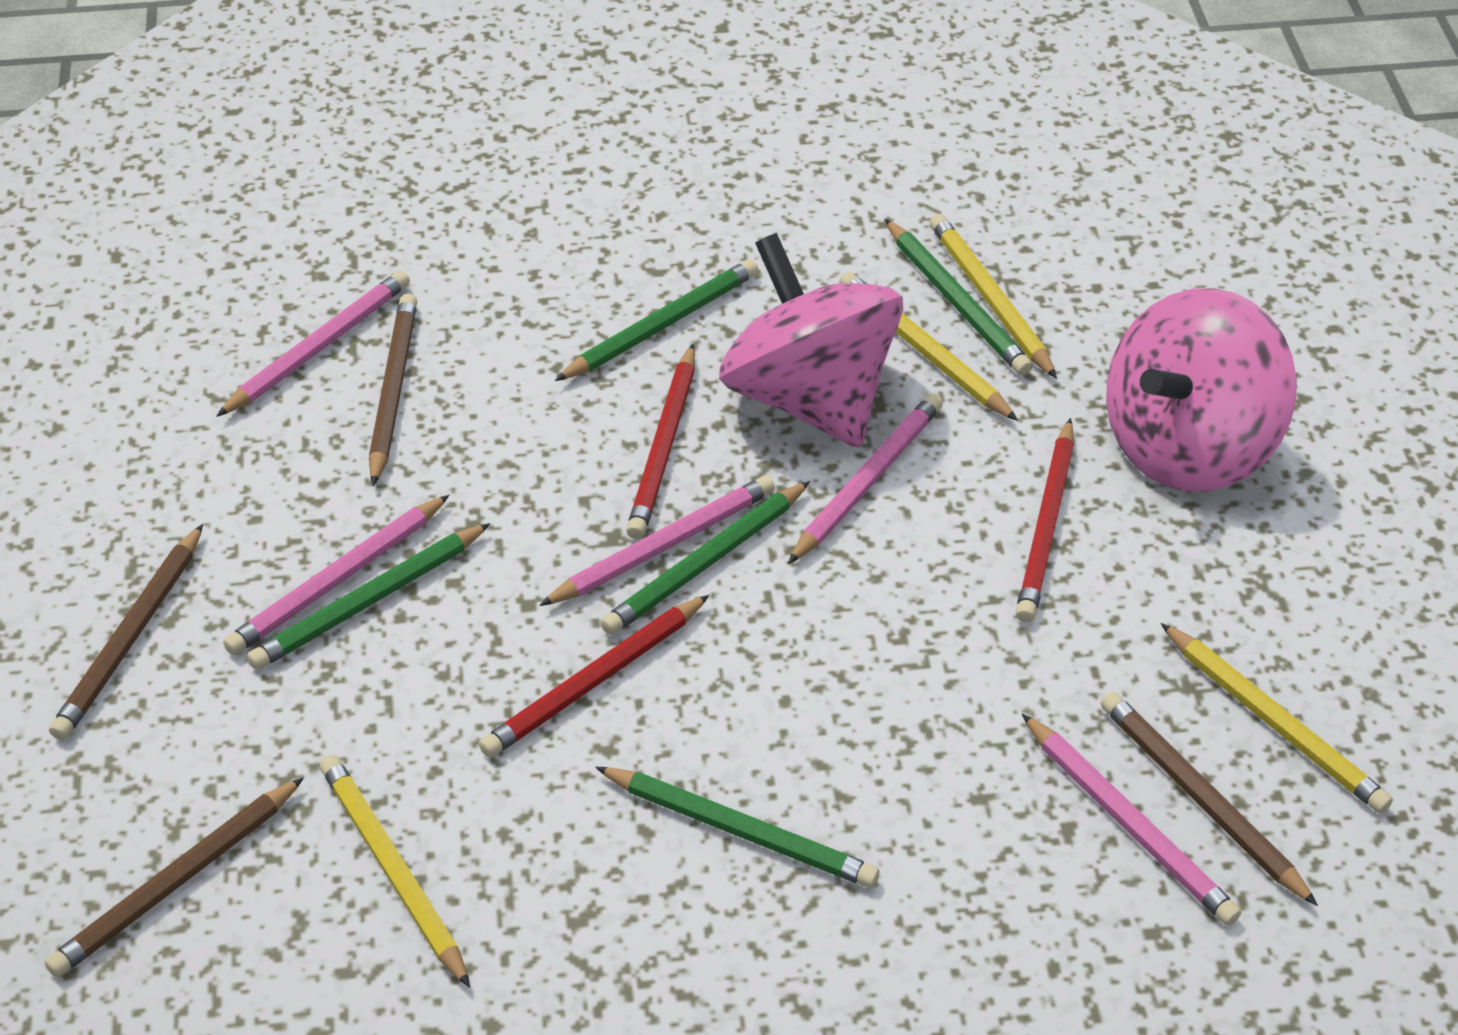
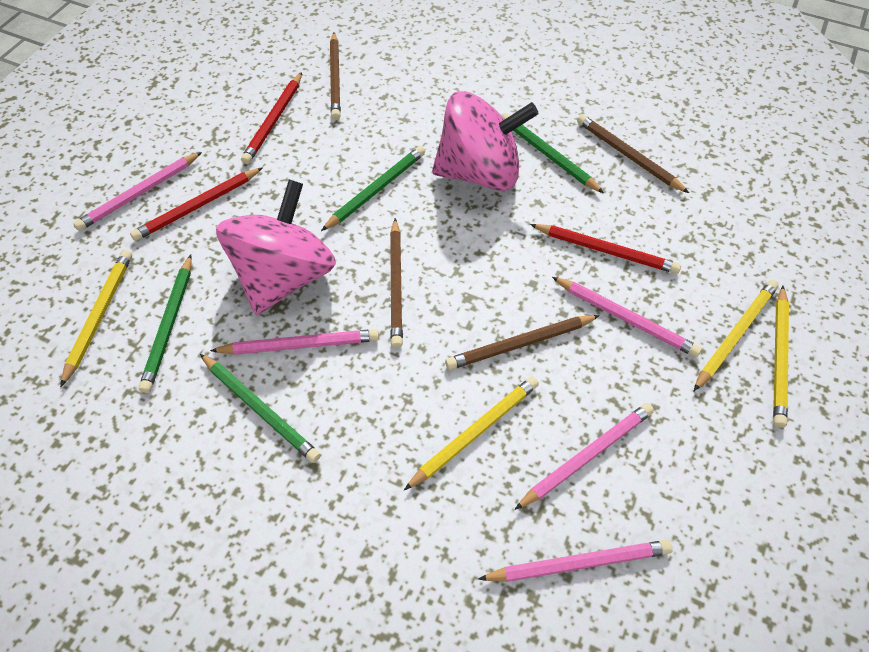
green pencil: [247,523,490,670] [555,259,758,381] [595,767,879,888] [600,481,810,635] [885,219,1033,375] = 5 -> [139,255,192,393] [200,354,321,463] [321,146,425,231] [502,113,604,193] = 4

